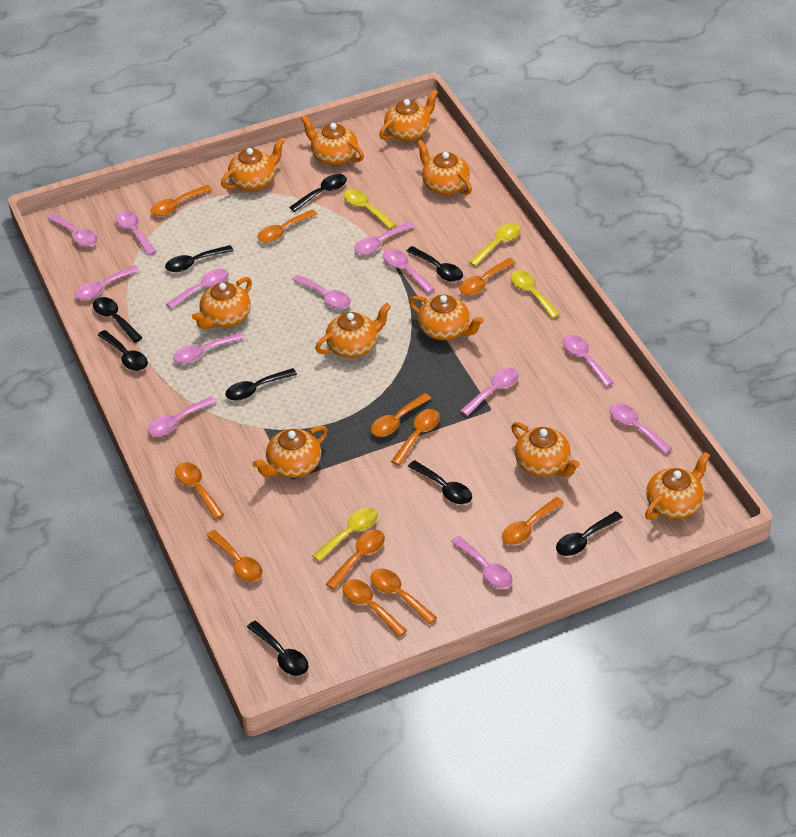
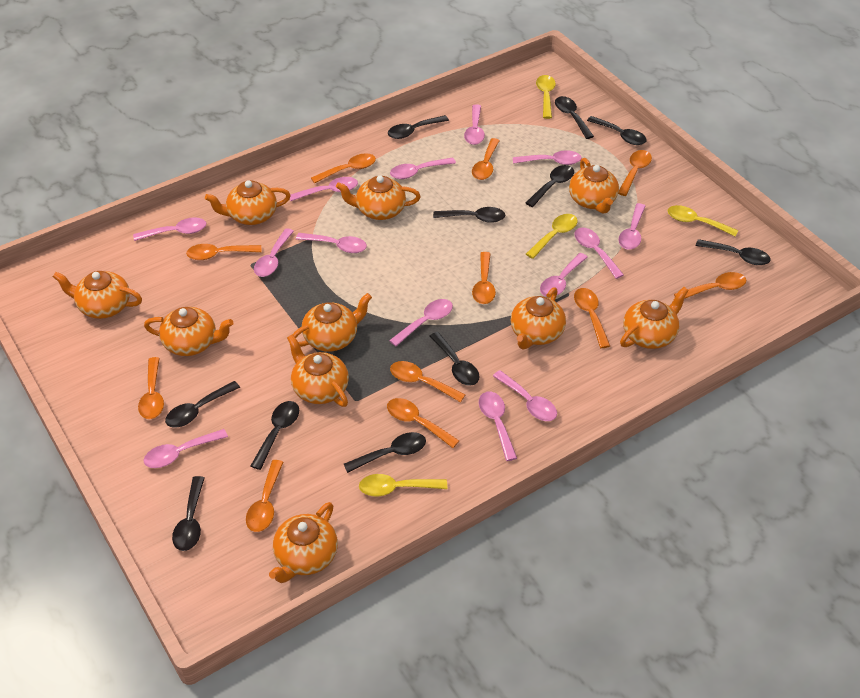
black spoon: [93,297,142,343] [98,330,148,371] [165,245,234,272] [225,368,297,401] [247,621,309,676] [289,174,347,212] [407,246,463,282] [408,460,472,504] [556,511,623,556] = 9 -> [165,381,240,428] [172,476,204,551] [251,401,299,470] [344,432,426,473] [388,115,449,139] [430,332,480,386] [433,207,505,223] [526,165,574,207] [555,96,594,139] [587,116,647,145] [696,239,771,265] = 11
pink spoon: [48,214,98,247] [75,265,140,300] [115,211,156,256] [148,396,216,436] [166,269,229,309] [173,332,244,364] [292,274,351,309] [354,222,414,255] [383,249,435,293] [451,536,513,589] [460,368,519,416] [563,335,614,387] [609,403,672,454] = 13 -> [133,217,206,241] [144,429,228,468] [254,228,294,277] [290,177,358,201] [296,233,367,253] [389,299,453,346] [390,157,456,179] [464,104,485,145] [479,391,517,461] [493,370,557,421] [513,150,582,165] [540,253,588,297] [574,228,624,279] [618,203,646,250] = 14

